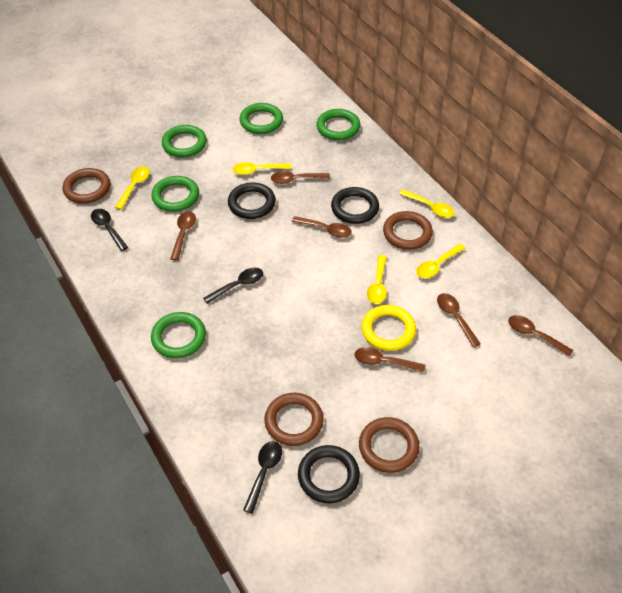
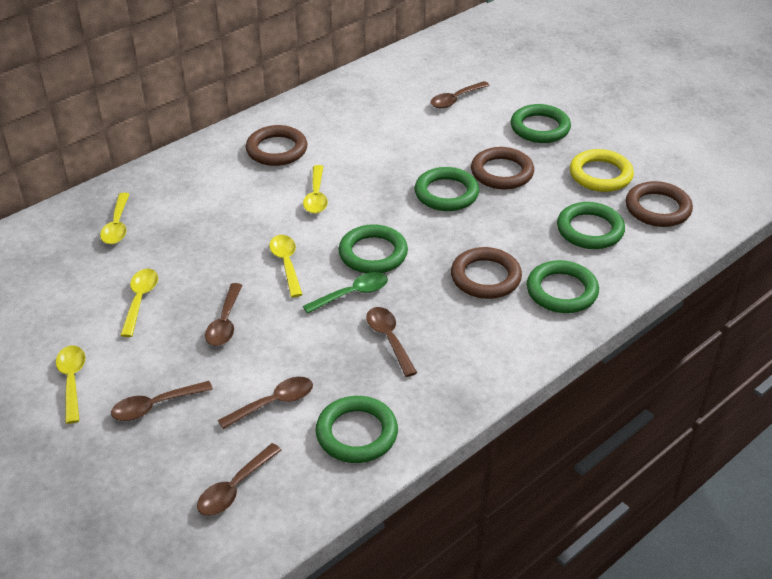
black ring: [228,182,276,219] [298,445,360,503] [331,187,379,224] = 3 -> none = 0
black spoon: [91,209,128,251] [203,268,263,304] [243,441,282,514] = 3 -> none = 0
green ring: [151,176,199,212] [151,312,206,358] [162,125,207,157] [239,103,283,134] [316,109,360,140] = 5 -> [315,396,398,463] [339,224,408,273] [415,167,479,211] [511,104,571,143] [527,260,599,313] [557,202,625,249] = 6
green spoon: none = 0 -> [303,272,388,314] = 1

